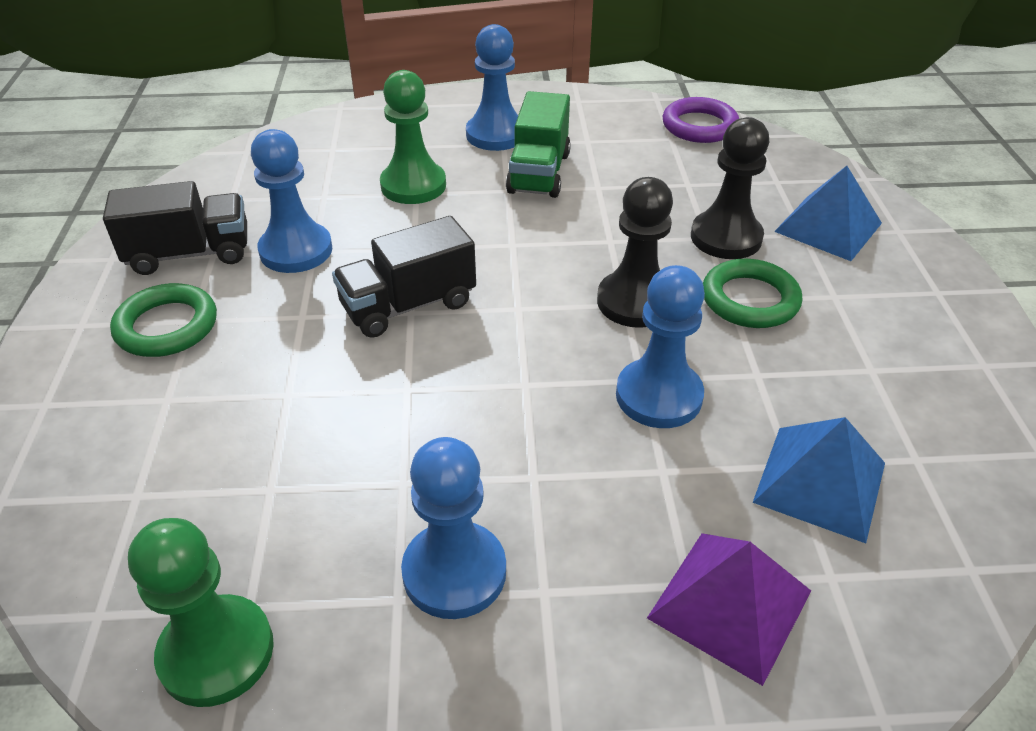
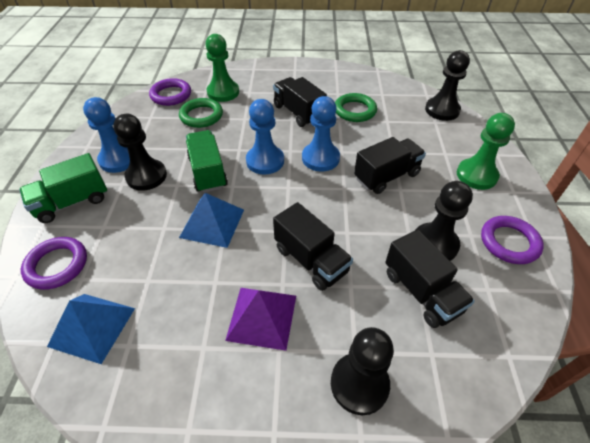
black pawn: [597,177,673,328] [691,117,769,259] = 2 -> [113,114,167,191] [331,327,394,415] [416,181,473,261] [425,50,470,121] = 4
black truck: [103,181,247,275] [332,216,476,338] = 2 -> [273,77,327,127] [273,202,353,291] [354,137,426,194] [385,229,475,328] = 4
blue pawn: [251,129,332,273] [401,437,506,619] [466,24,518,151] [616,265,705,428] = 4 -> [83,97,130,173] [246,99,284,174] [302,96,340,172] = 3
green truck: [506,91,571,198] = 1 -> [19,153,107,223] [186,130,228,193] = 2
purple ring: [663,97,739,143] = 1 -> [21,237,87,290] [149,78,191,106] [481,216,544,264] = 3

